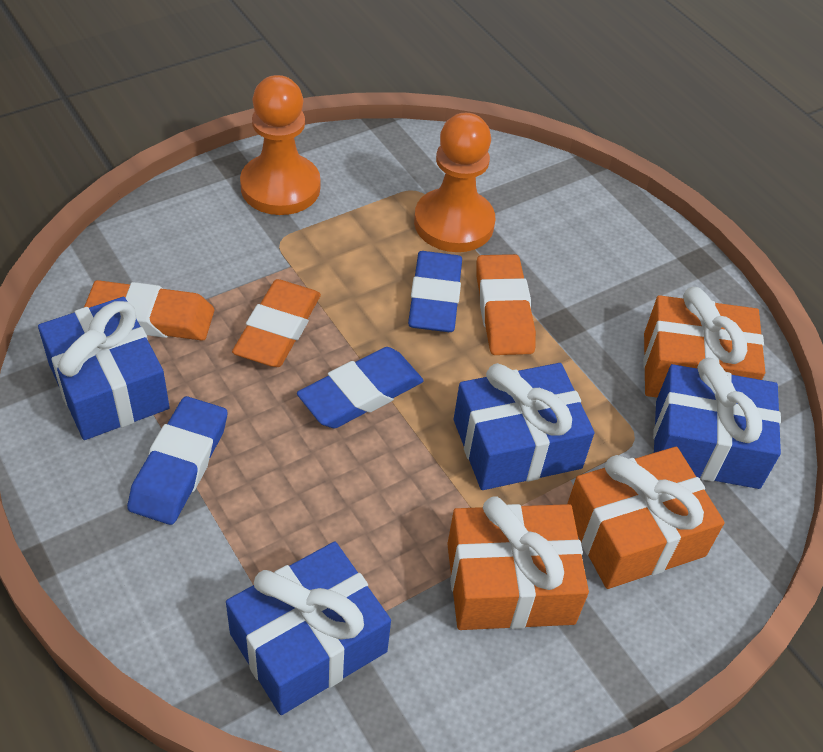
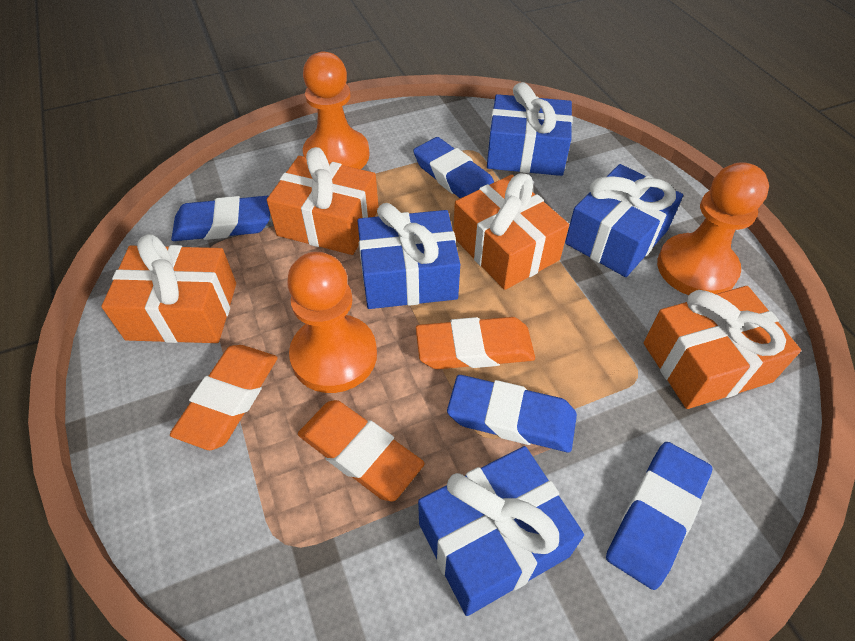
blue eraser: [127,396,228,525] [297,347,424,428] [408,251,462,332] = 3 -> [171,196,270,241] [413,137,494,198] [447,375,577,452] [606,442,712,590] = 4
orange gift: [447,496,589,630] [567,447,725,589] [643,287,765,398] = 3 -> [101,234,236,343] [267,147,379,255] [453,173,569,290] [644,286,801,409] = 4
orange pawn: [240,75,320,215] [414,113,495,252] = 2 -> [287,252,377,393] [303,51,370,169] [657,162,769,295] = 3

